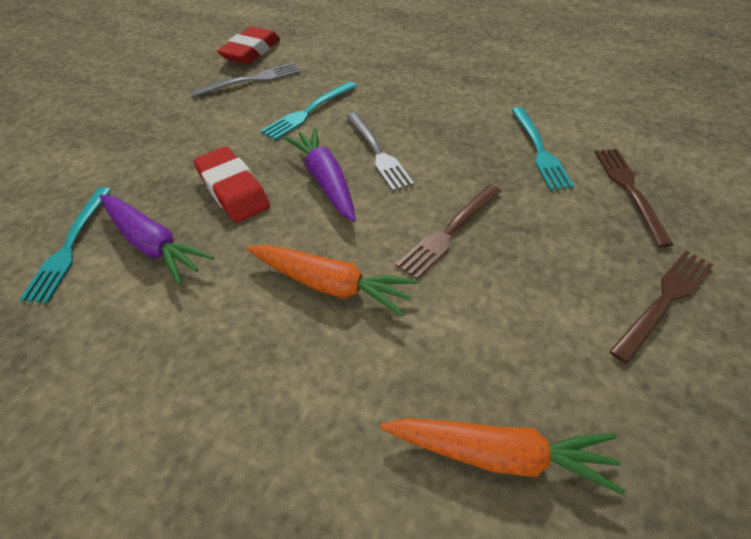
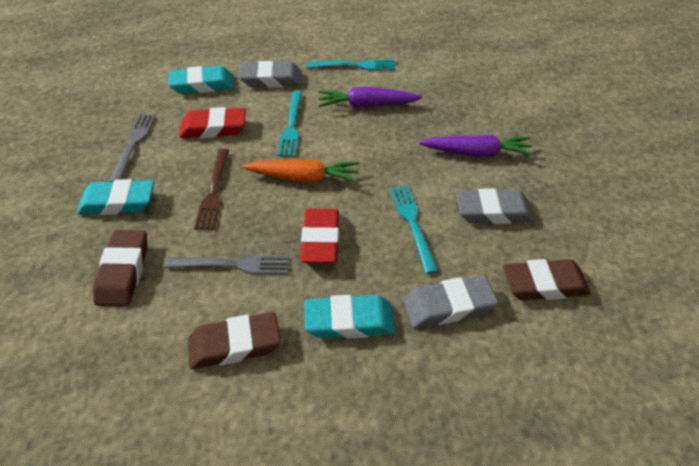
brown eraser: none = 0 -> [93,230,148,306] [188,312,281,369] [503,259,591,301] = 3
brown fork: [396,184,501,279] [595,149,674,247] [609,251,713,364] = 3 -> [194,149,229,230] = 1
grey eraser: none = 0 -> [239,61,302,88] [403,275,498,328] [456,188,534,224] = 3
orange carrot: [247,245,418,317] [380,418,625,495] = 2 -> [242,160,360,183] = 1
turquoise eraser: none = 0 -> [77,179,154,215] [169,66,234,94] [304,295,395,339] = 3

